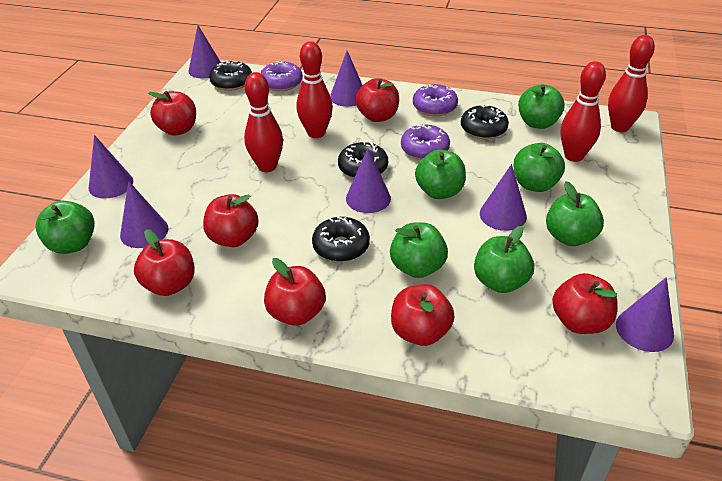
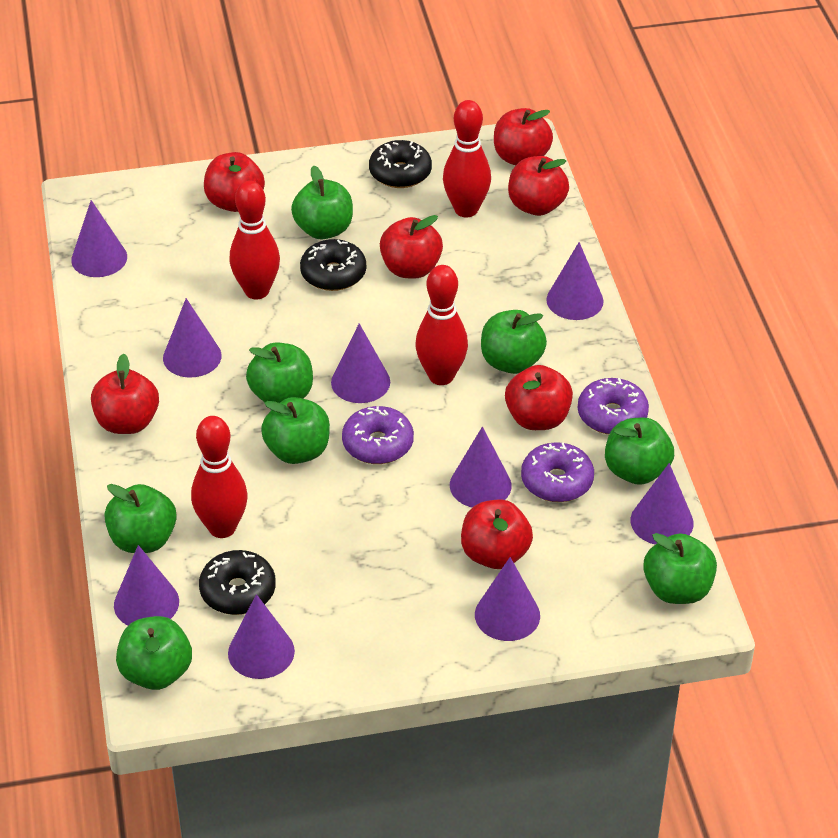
black donut: [209,60,252,91] [312,217,370,262] [338,142,388,178] [461,105,509,139] = 4 -> [199,550,276,615] [300,239,366,291] [369,140,432,188] = 3
green apple: [35,201,95,254] [390,222,448,278] [415,149,466,199] [474,226,534,293] [514,143,565,192] [518,84,565,129] [546,181,604,246] = 7 -> [104,484,177,553] [116,616,192,690] [246,342,313,403] [261,397,330,464] [291,165,353,239] [481,310,547,374] [605,418,674,485] [643,533,717,604] = 8
purple cone: [88,135,133,198] [120,181,168,248] [188,25,221,79] [330,51,362,107] [346,148,391,213] [480,164,527,231] [616,277,674,352] = 7 -> [71,200,127,277] [114,545,179,626] [163,298,222,377] [228,594,295,679] [331,323,390,403] [450,427,512,507] [475,557,540,641] [546,242,604,320] [631,463,694,544] = 9

